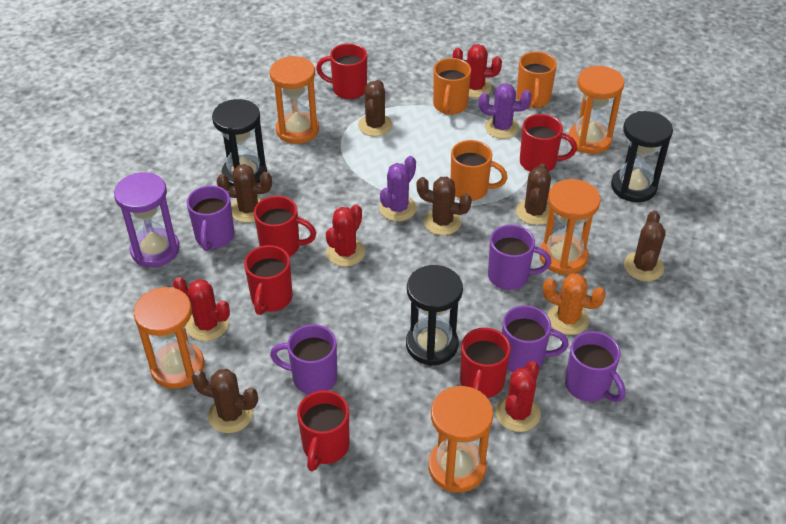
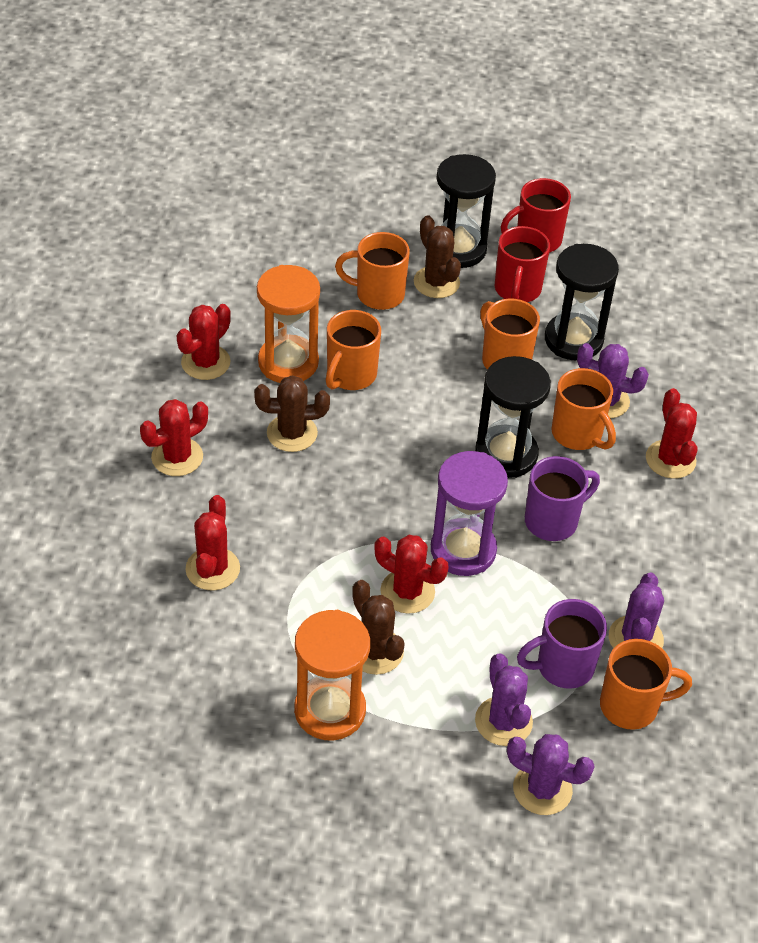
brown cactus: [192,369,258,433] [217,164,272,223] [358,80,393,136] [417,177,472,235] [516,164,551,225] [624,210,666,281] = 6 -> [254,376,330,452] [352,580,405,675] [414,215,461,298] = 3
orange cactus: [543,273,606,335] = 1 -> none = 0
orange hourglass: [133,287,204,389] [270,56,319,144] [428,386,493,492] [539,179,601,275] [569,66,624,154] = 5 -> [257,265,320,383] [294,610,370,740] = 2
orange mug: [433,58,471,115] [451,140,508,201] [516,52,557,108] = 3 -> [326,310,381,390] [335,232,410,310] [480,298,540,369] [551,368,616,450] [600,639,692,730] = 5
purple cactus: [379,156,417,221] [479,83,532,139] = 2 -> [475,653,533,746] [507,734,595,815] [577,343,649,419] [609,572,664,649] = 4
purple mug: [187,185,235,251] [270,324,337,394] [488,225,551,290] [502,305,569,372] [565,331,625,402] = 5 -> [517,599,607,689] [525,456,600,541] = 2
red cactus: [173,277,230,341] [326,204,365,267] [453,44,502,98] [496,361,541,432] = 4 -> [140,399,208,476] [176,304,231,380] [185,495,240,590] [374,535,449,614] [646,388,697,479] = 5
red mug: [244,245,293,315] [254,196,316,257] [297,390,349,471] [316,43,367,99] [460,328,511,398] [520,114,577,172] = 6 -> [495,226,550,302] [501,178,571,253] = 2

